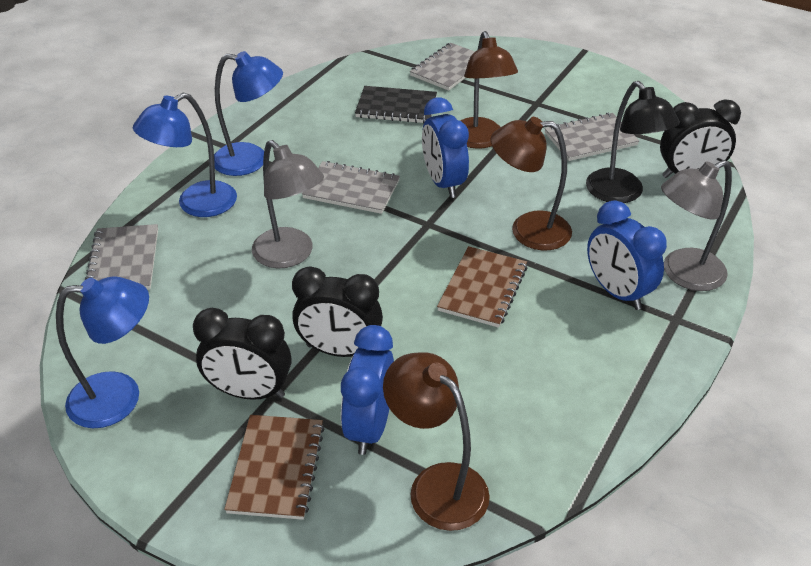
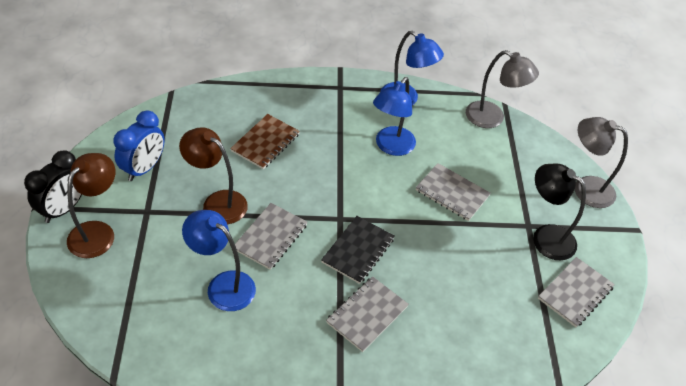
black clock: [193,308,291,400] [292,266,383,357] [660,99,741,178] = 3 -> [24,150,82,223] = 1
blue clock: [341,325,394,455] [422,97,469,198] [587,200,667,310] = 3 -> [113,110,165,181] = 1
brown lamp: [383,352,490,531] [460,31,518,149] [491,117,572,251] = 3 -> [67,153,115,258] [179,127,248,224] = 2
brown notebook: [224,415,325,520] [437,246,527,328] = 2 -> [230,114,300,169] = 1

